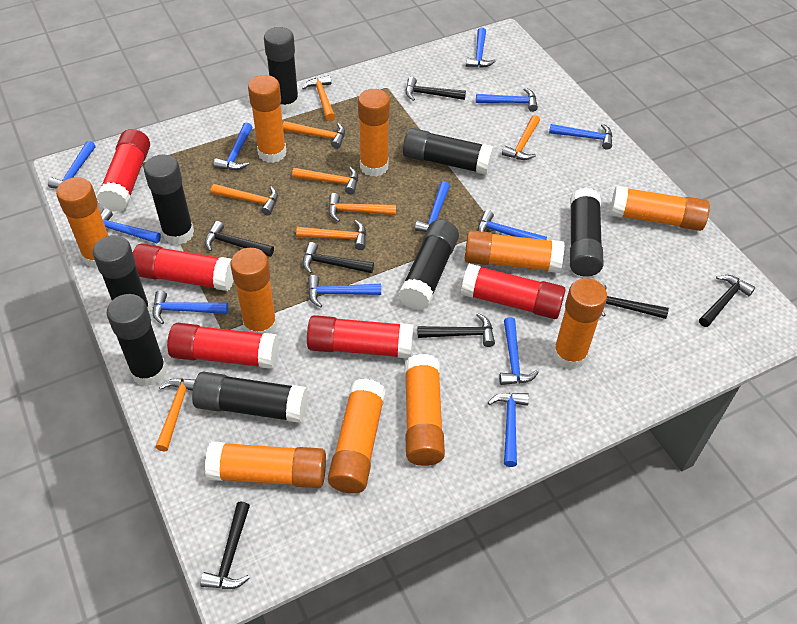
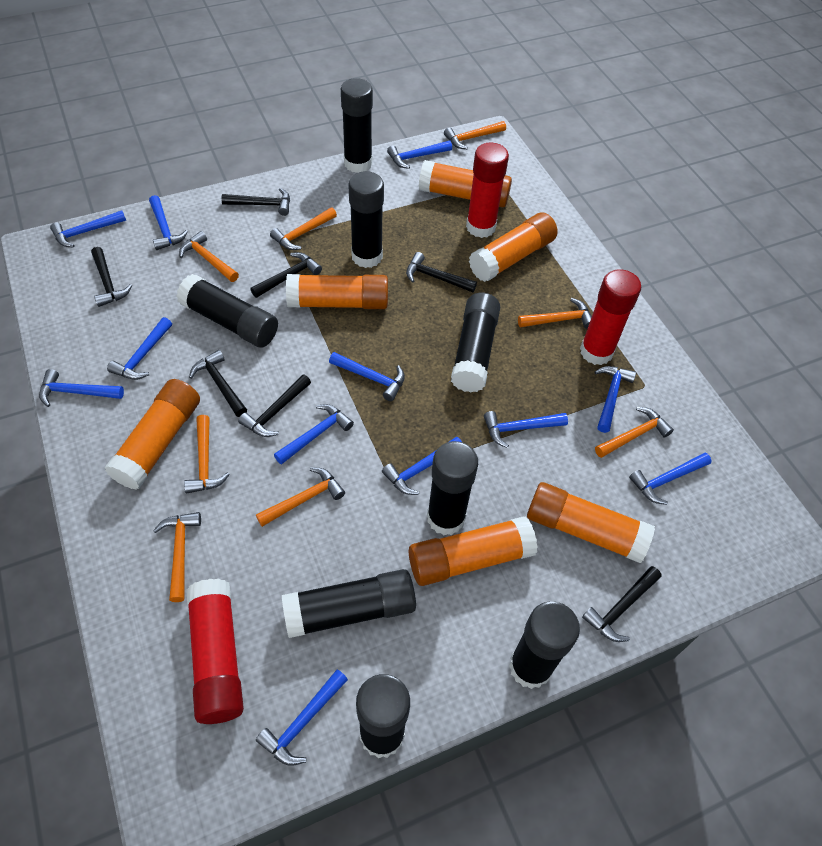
orange glue stick: [56,177,108,268] [205,441,326,488] [230,248,277,334] [248,75,287,163] [328,379,386,494] [358,89,390,177] [404,354,445,466] [465,230,564,273] [553,278,607,370] [610,186,710,231] = 10 -> [105,379,200,490] [286,274,388,309] [409,516,538,586] [419,160,512,207] [469,212,558,282] [527,482,655,563] = 6
red glue stick: [97,129,150,212] [133,243,234,291] [167,323,279,369] [307,315,414,359] [461,264,566,319] = 5 -> [186,579,244,724] [466,143,509,238] [580,269,641,365] = 3

